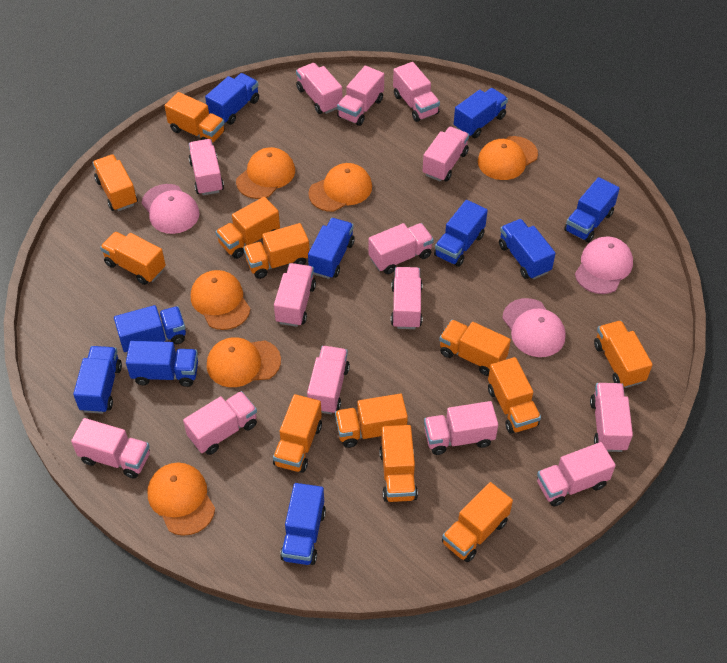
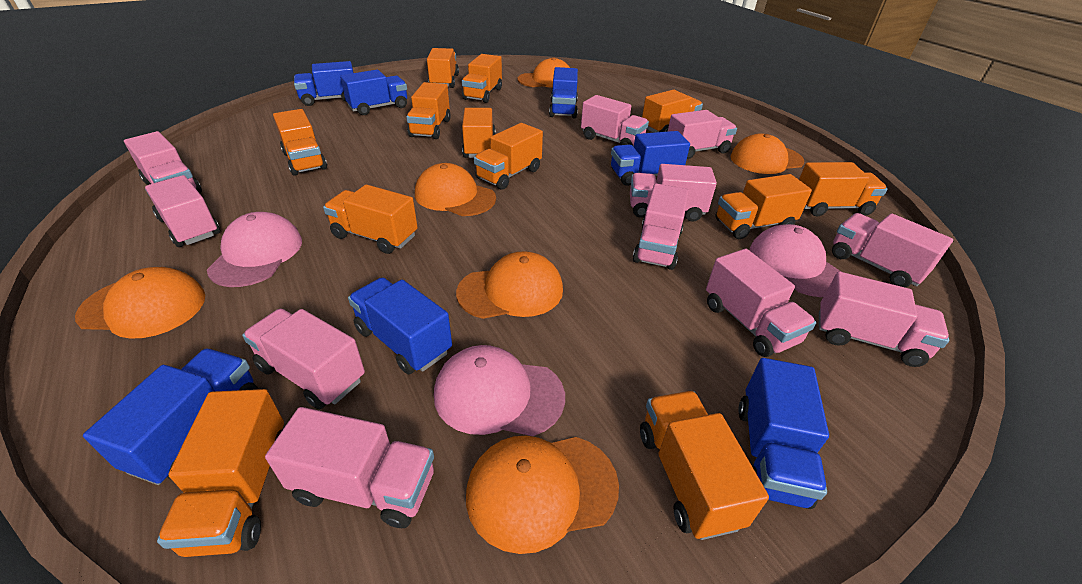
blue truck: [73,346,122,414] [114,305,186,352] [126,341,198,387] [205,73,259,125] [280,483,326,565] [308,218,355,279] [434,200,488,267] [454,88,508,138] [499,219,556,279] [564,177,620,243] = 10 -> [83,349,258,485] [294,61,353,106] [340,70,407,115] [348,278,452,374] [549,67,578,118] [611,131,690,186] [738,358,829,509] = 7
pink truck: [71,418,150,479] [183,391,257,455] [189,139,224,195] [274,263,316,327] [296,63,342,114] [307,346,350,414] [337,66,384,126] [369,223,434,274] [391,267,422,329] [393,62,440,122] [423,127,469,181] [424,401,498,455] [537,442,616,507] [590,383,633,452] = 14 -> [124,131,202,193] [145,175,220,247] [242,309,365,409] [265,407,434,528] [581,95,649,147] [630,164,717,222] [633,183,689,270] [668,110,737,159] [706,249,816,357] [819,272,949,367] [832,213,953,288] = 11

